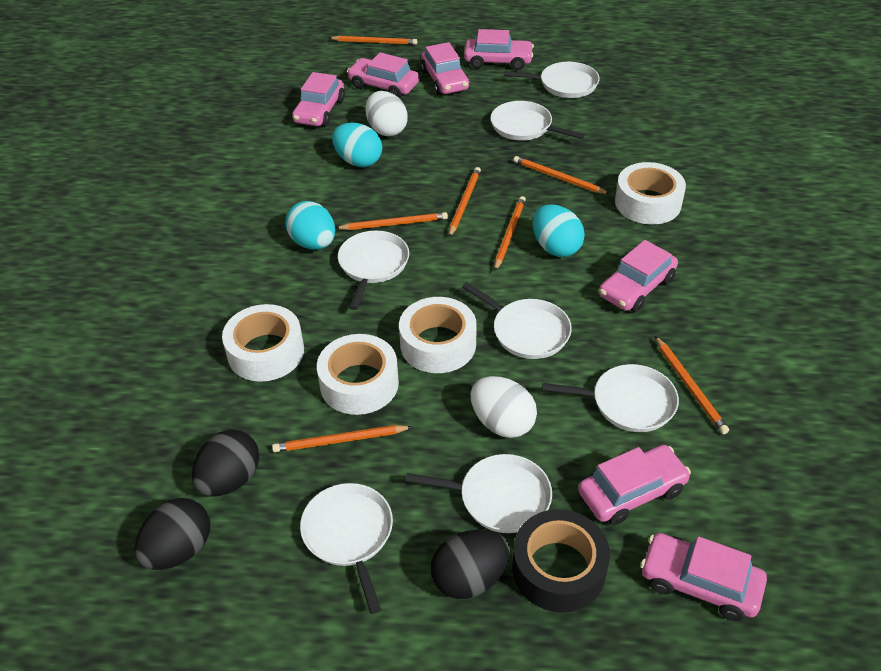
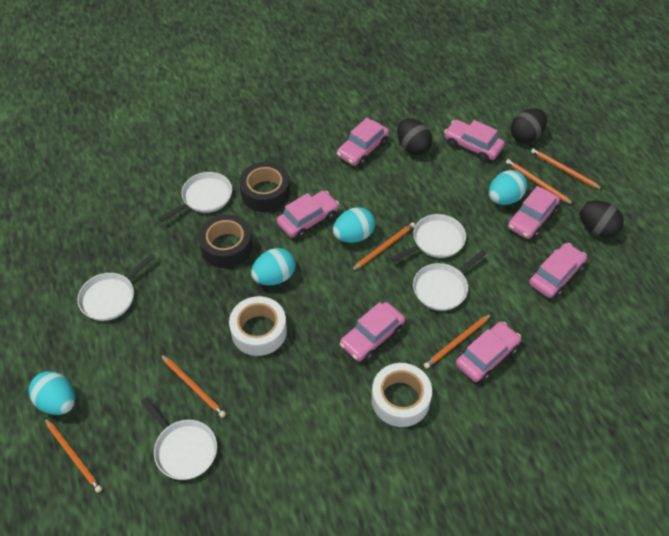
black tape: [512,509,610,613] = 1 -> [198,214,253,268] [239,162,290,212] = 2
orange pencil: [272,425,412,452] [329,36,417,45] [335,212,448,230] [449,167,481,237] [494,196,526,271] [513,156,610,194] [655,336,729,434] = 7 -> [44,418,102,493] [160,354,226,418] [351,222,415,271] [424,314,492,369] [506,159,574,205] [531,148,603,190] = 6
turquoise egg: [286,201,335,250] [332,122,382,167] [533,204,585,257] = 3 -> [28,371,75,415] [251,248,296,286] [333,207,375,243] [489,170,527,205] = 4
white egg: [365,91,408,137] [470,376,537,438] = 2 -> none = 0
white pan: [300,483,393,614] [338,231,409,310] [405,454,552,533] [462,282,572,359] [491,101,585,141] [504,62,600,98] [542,364,679,432] = 7 -> [78,254,155,321] [141,397,217,480] [159,172,232,222] [390,214,466,262] [413,250,487,311] = 5
white tape: [222,304,304,382] [317,334,399,415] [399,297,477,373] [615,162,686,224] = 4 -> [229,296,287,356] [371,363,432,427] = 2

